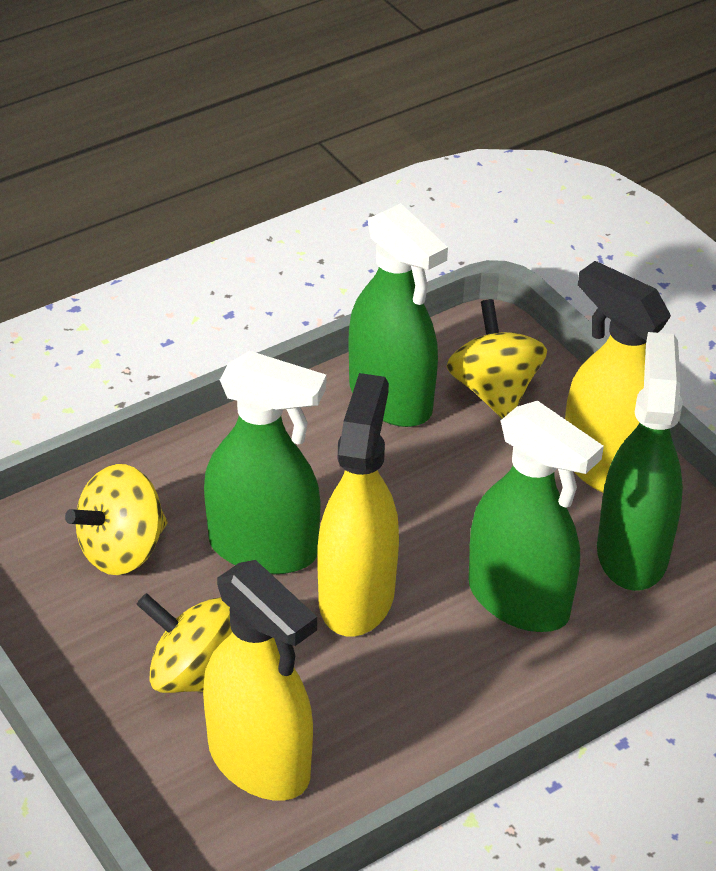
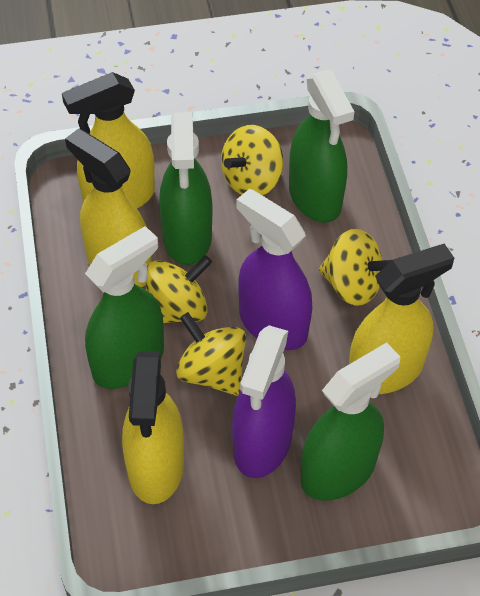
purple spray bottle: none = 0 -> [232,325,296,478] [236,189,312,350] = 2
yellow spinning top: [65,464,168,575] [136,593,232,693] [447,299,547,419] = 3 -> [146,255,212,323] [176,312,246,396] [221,125,283,196] [319,229,392,306] = 4
yellow spray bottle: [203,560,317,801] [317,373,399,637] [565,261,671,492] = 3 -> [62,72,155,208] [65,128,151,287] [122,351,184,504] [349,244,454,394] = 4

